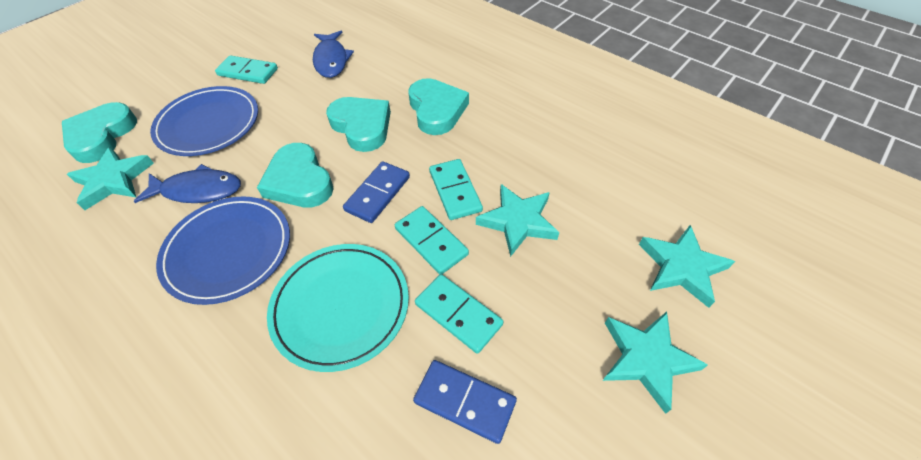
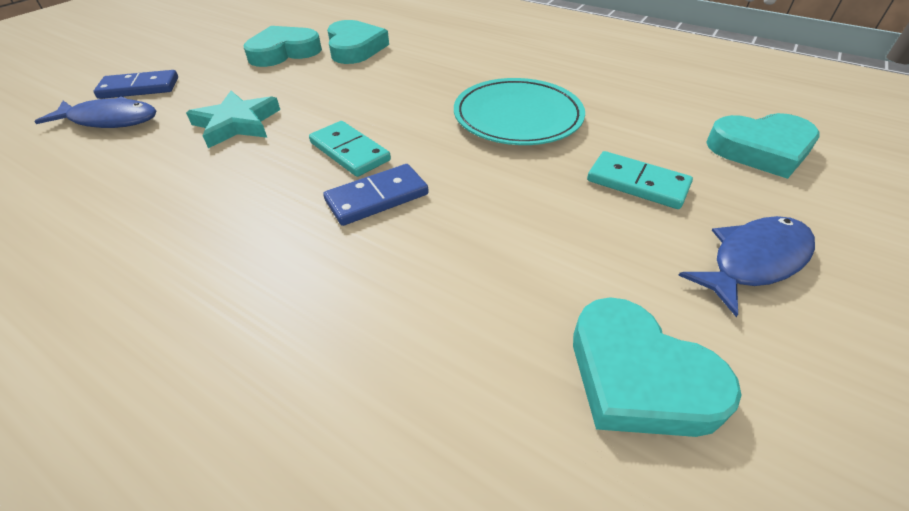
blue plate: [150,86,258,156] [156,196,290,305] = 2 -> none = 0
turquoise domino: [215,55,278,84] [395,206,469,274] [415,274,503,354] [429,159,483,220] = 4 -> [309,121,391,177] [587,151,693,209] = 2
turquoise star: [67,147,154,210] [476,184,559,257] [602,311,708,414] [639,225,735,308] = 4 -> [186,91,280,148] = 1

